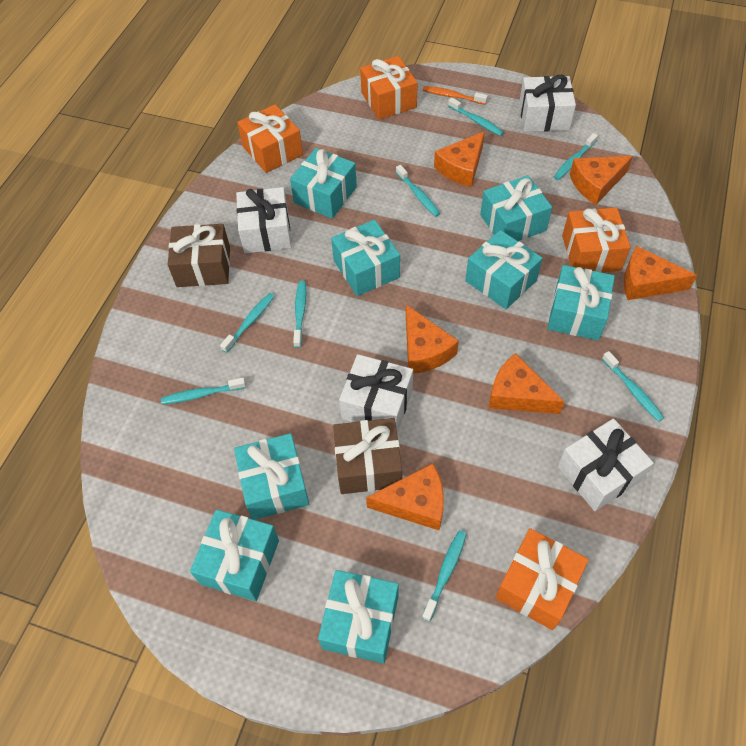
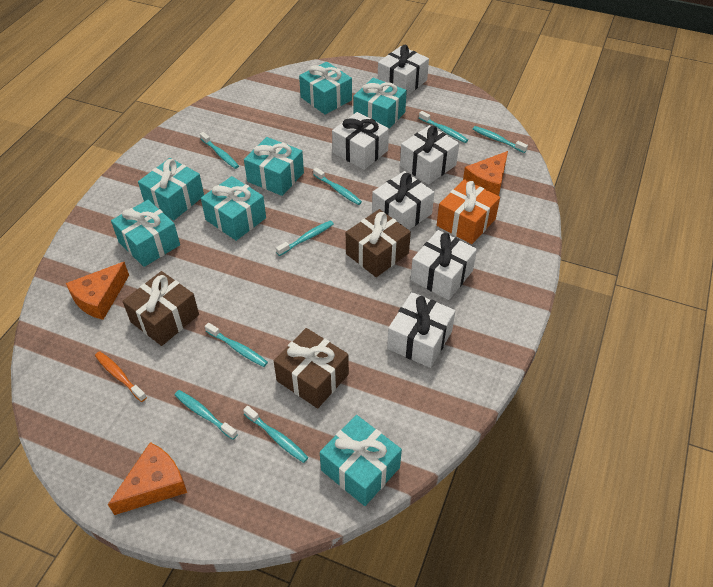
brown gift: [168,224,230,287] [333,418,402,494] = 2 -> [122,271,199,346] [274,328,349,408] [346,209,411,277] = 3
orange cheese: [366,463,444,530] [406,305,459,374] [434,131,485,187] [489,353,564,414] [570,156,633,205] [624,246,697,300] = 6 -> [66,262,129,320] [108,442,187,515] [463,151,508,196] = 3
orange gift: [237,104,303,173] [360,56,418,120] [496,528,589,630] [562,207,631,272] = 4 -> [437,179,500,244] = 1
turquoise gift: [190,509,279,601] [234,433,309,520] [290,148,357,219] [318,570,399,663] [331,220,400,296] [465,230,543,309] [480,175,552,241] [547,265,615,340] = 8 -> [111,200,180,267] [138,158,204,220] [201,176,266,241] [244,137,304,196] [299,62,352,115] [320,415,402,506] [353,78,407,129] = 7
white gift: [236,187,291,253] [339,354,413,433] [519,75,576,132] [558,418,654,511] = 4 -> [332,112,389,170] [372,171,434,230] [378,45,429,96] [387,292,456,368] [400,125,459,185] [411,230,477,300] = 6

